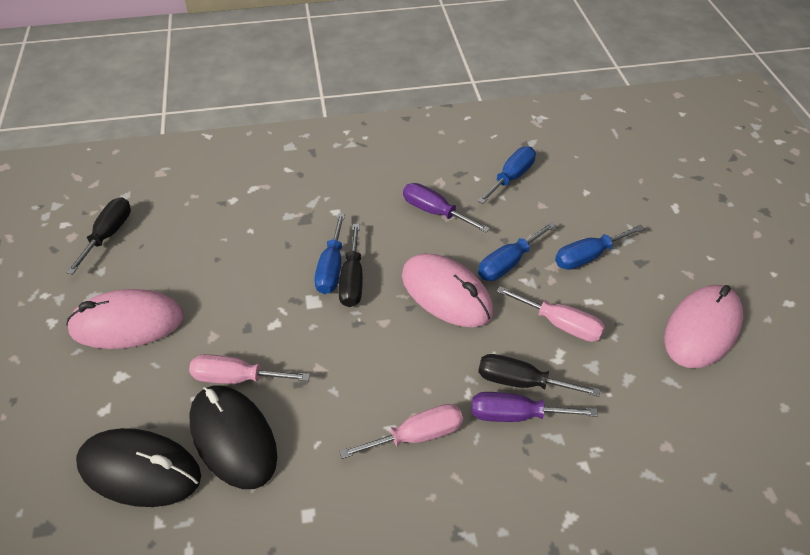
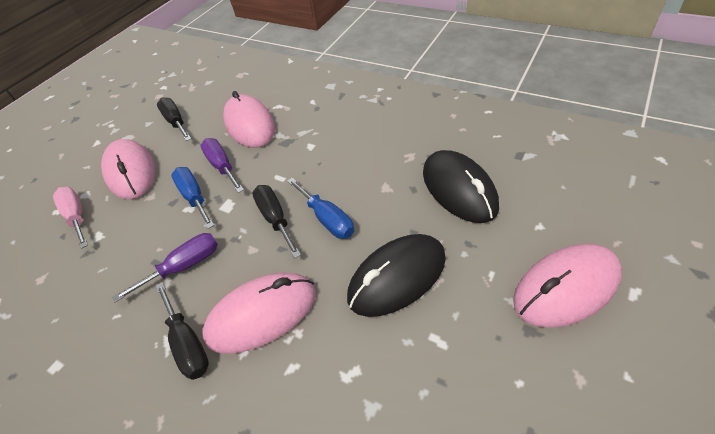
blue screwdriver: [314,213,345,294] [478,146,536,204] [478,222,556,281] [555,224,645,270] = 4 -> [171,167,214,229] [287,178,354,239] = 2
pink mouse: [66,289,184,349] [402,253,493,327] [664,285,743,368] = 3 -> [101,139,155,199] [202,272,316,354] [223,91,275,147] [513,244,622,328] = 4
pink screwdriver: [189,354,310,384] [339,404,463,459] [497,286,605,342] = 3 -> [53,187,88,249] = 1

